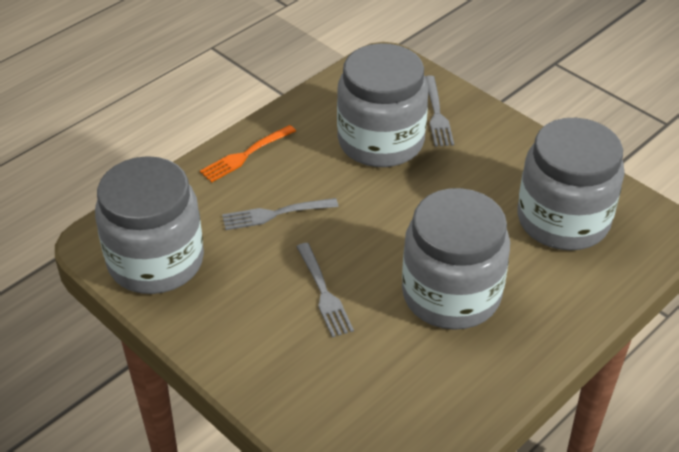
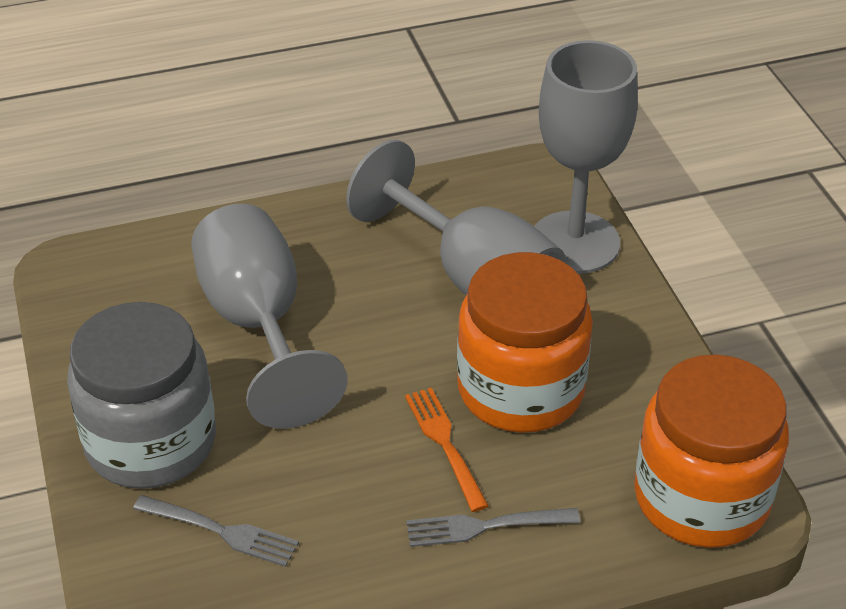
grey fork: [222,198,338,230] [296,243,354,337] [425,75,454,147] = 3 -> [133,495,299,567] [406,508,580,547] = 2
grey goblet: none = 0 -> [191,204,348,429] [346,140,566,295] [534,40,638,274] = 3
grey jar: [95,156,204,294] [337,43,428,167] [402,188,510,330] [518,118,624,250] = 4 -> [67,302,216,489] = 1
orange jar: none = 0 -> [457,252,593,433] [634,354,789,548] = 2

